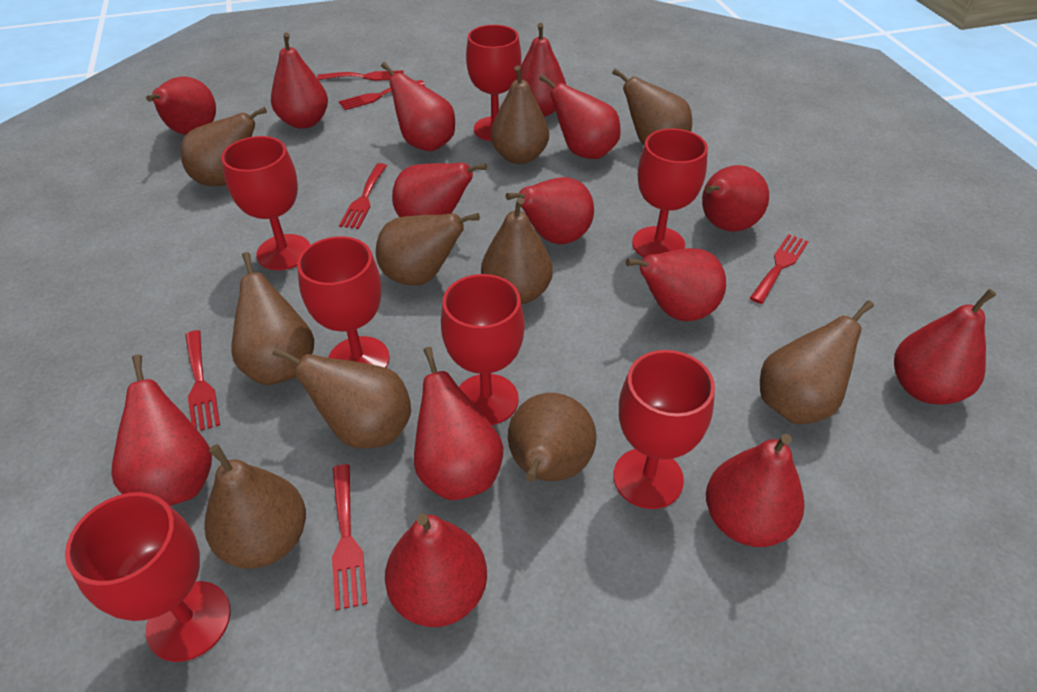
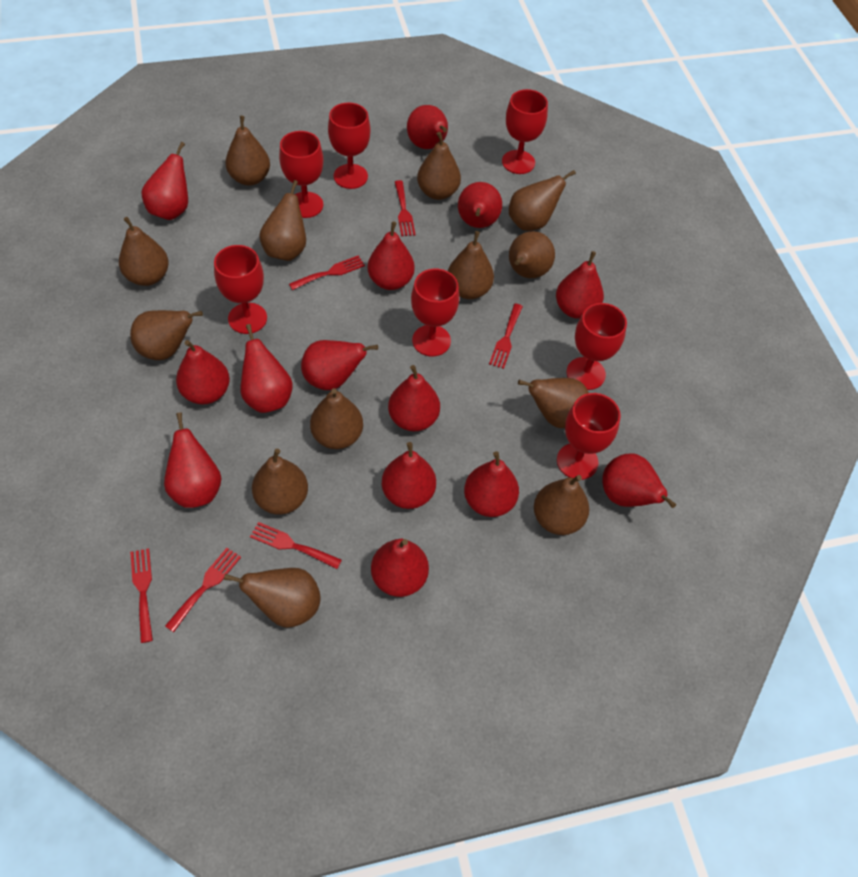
brown pear: [181,107,267,186] [205,444,306,569] [231,252,314,385] [272,347,411,448] [376,213,480,286] [481,197,553,304] [491,65,549,164] [508,393,596,481] [612,69,692,145] [760,300,874,424] = 10 -> [119,217,169,286] [130,310,203,360] [224,568,321,628] [225,116,270,185] [252,449,308,515] [259,180,306,261] [310,388,363,449] [417,132,461,200] [448,231,494,299] [509,170,576,231] [509,231,555,278] [518,378,589,428] [534,475,589,535] = 13

